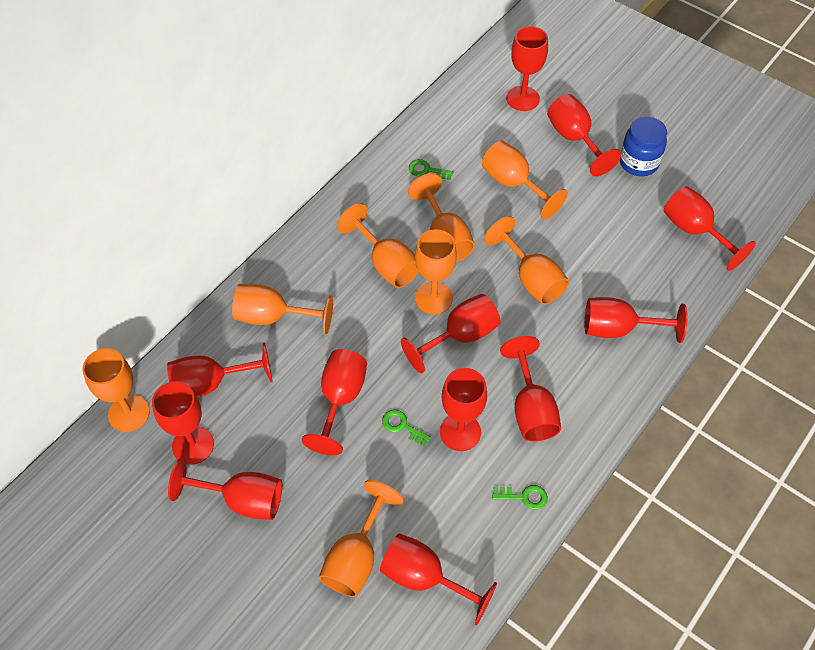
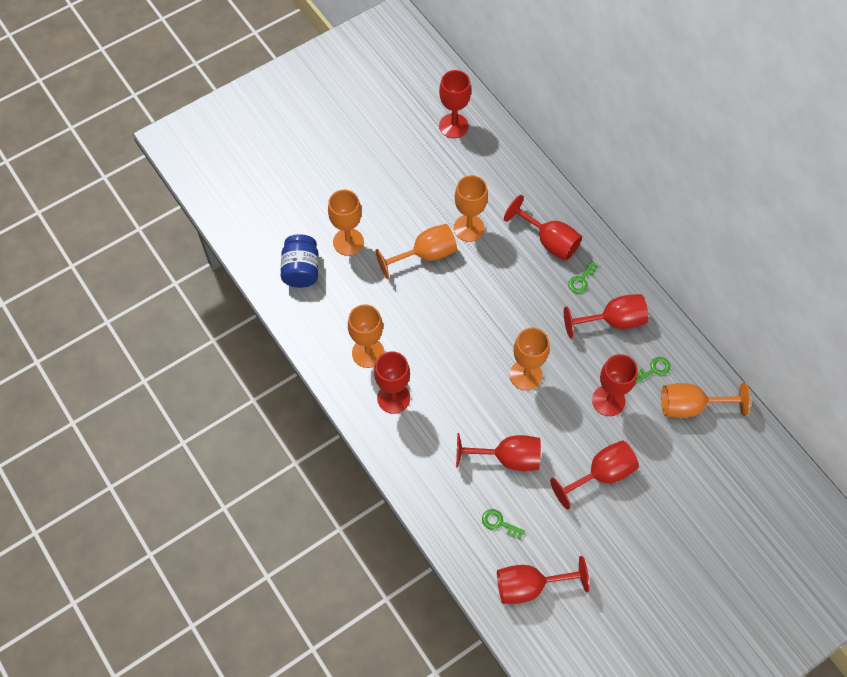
orange goblet: [82,348,150,432] [232,284,333,334] [319,480,404,597] [337,203,419,288] [408,173,475,262] [415,229,457,315] [482,141,568,219] [484,216,569,305] = 8 -> [328,190,364,256] [348,304,384,368] [375,224,457,279] [454,175,488,242] [510,328,549,391] [661,382,750,418] = 6
red goblet: [152,382,214,465] [167,342,272,397] [168,458,282,520] [302,349,367,455] [380,533,497,625] [401,294,501,373] [440,368,487,451] [500,336,561,441] [506,26,548,111] [547,94,621,176] [585,297,687,343] [664,186,756,271] = 12 -> [374,351,410,414] [439,70,471,138] [456,433,541,471] [497,556,590,604] [504,195,582,261] [550,441,639,509] [564,294,648,339] [592,354,638,416] = 8

